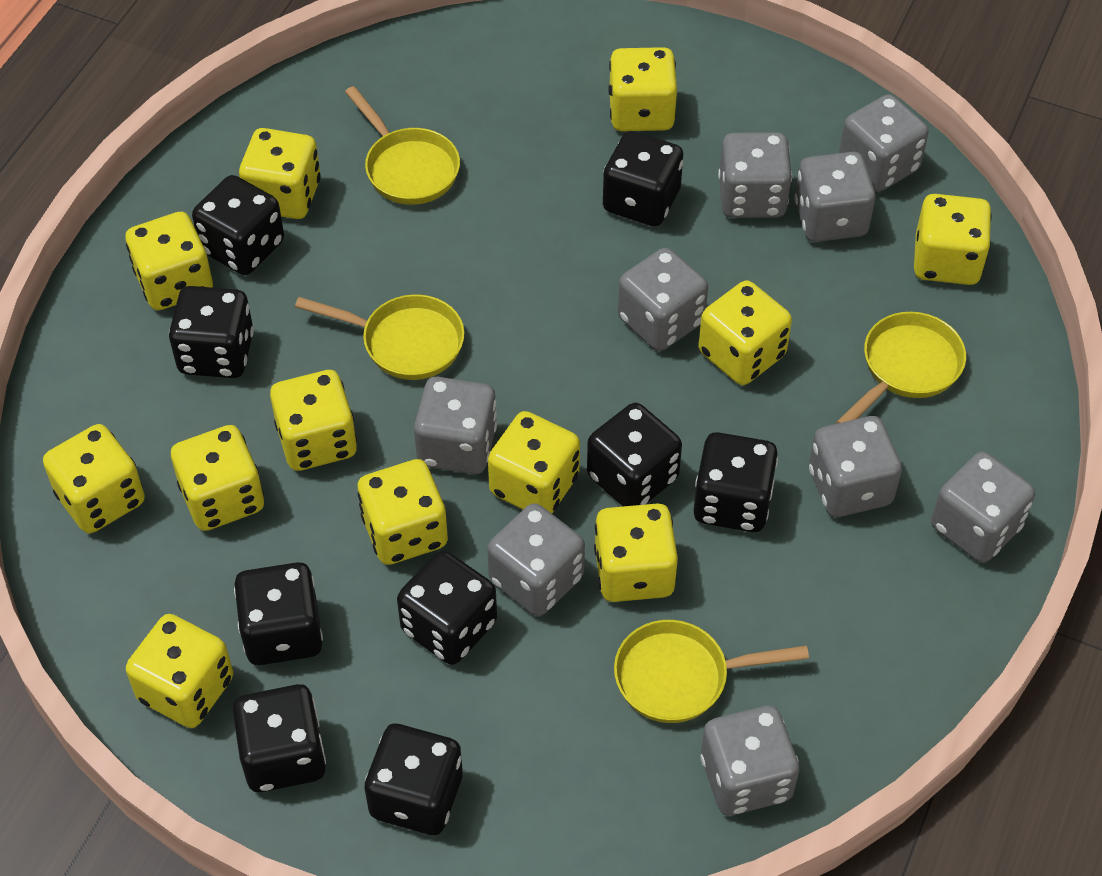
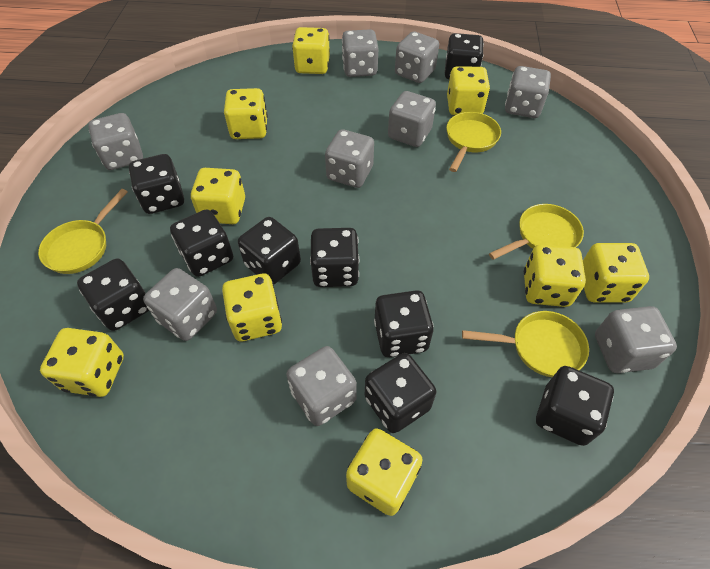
yellow dice: [43,424,145,533] [125,211,213,310] [126,614,233,728] [171,425,264,531] [239,128,321,219] [270,370,357,471] [358,459,448,565] [488,411,580,514] [594,503,678,602] [608,47,677,131] [698,281,792,385] [914,194,992,285] = 12 -> [40,328,124,397] [191,168,245,224] [222,273,282,341] [224,88,268,139] [292,27,330,74] [346,428,423,516] [447,66,490,115] [524,244,586,307] [583,243,649,303] = 9

